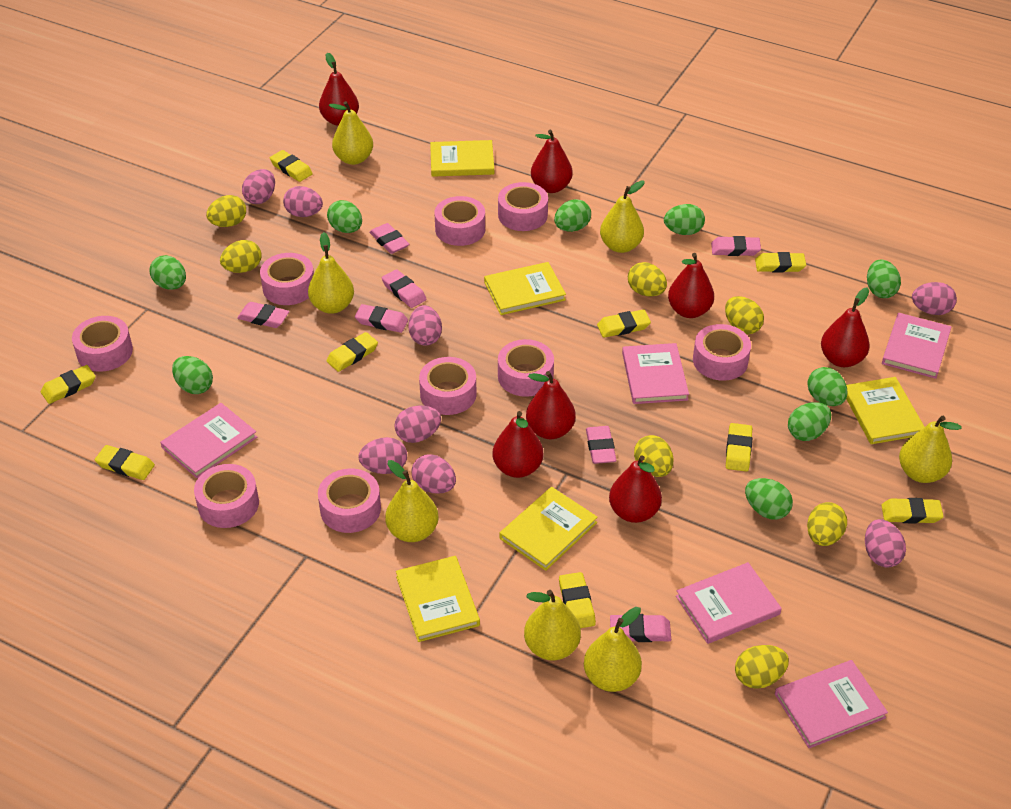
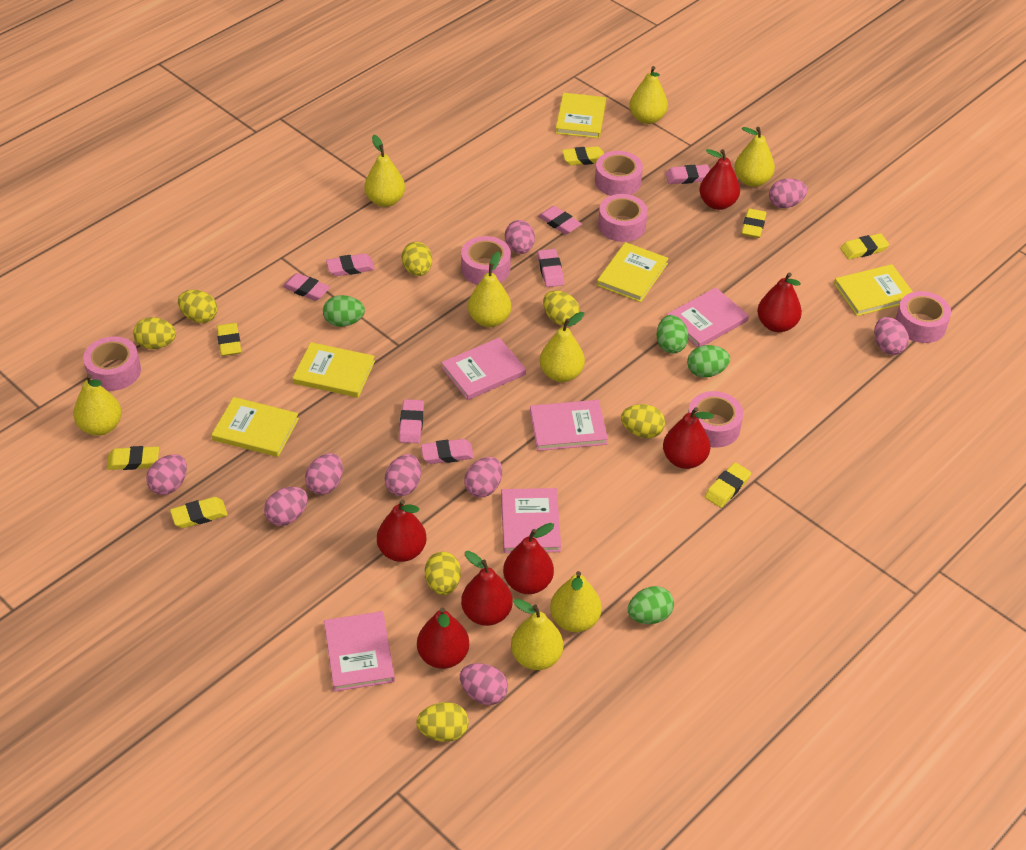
green egg: [150,255,186,290] [172,356,213,394] [327,200,362,233] [554,199,591,232] [664,204,705,235] [745,478,793,520] [788,402,831,441] [807,367,848,406] [867,260,901,298] = 9 -> [323,295,365,327] [628,586,674,624] [656,315,689,354] [687,345,730,378] = 4
pink egg: [242,169,275,204] [283,186,323,217] [358,437,407,474] [394,406,441,443] [408,305,442,346] [412,454,456,494] [865,519,906,568] [912,282,957,315] = 8 -> [146,454,187,495] [264,487,308,526] [305,453,343,495] [385,454,421,496] [460,663,508,705] [464,457,502,497] [505,220,535,254] [769,178,807,208] [874,317,909,355] = 9
pink tape: [72,316,133,372] [194,464,259,528] [260,253,314,305] [318,469,381,533] [419,357,477,415] [435,196,485,246] [498,182,548,231] [498,339,554,397] [693,324,751,381] = 9 -> [83,336,141,391] [461,236,511,285] [595,151,643,196] [598,194,648,242] [688,391,743,447] [896,291,951,343] = 6
yellow eraser: [41,365,96,404] [95,445,155,480] [270,150,313,182] [326,332,378,372] [559,572,596,628] [597,310,651,338] [726,423,752,472] [755,252,806,272] [881,498,943,524] = 9 -> [107,446,159,470] [170,497,228,528] [217,323,241,356] [562,146,604,165] [705,463,751,508] [741,208,766,238] [840,233,889,259] = 7
yellow pear: [308,232,354,314] [329,101,373,165] [385,460,439,542] [524,590,581,661] [584,607,642,692] [600,180,645,253] [899,416,962,483] = 7 -> [73,374,122,436] [364,135,405,207] [468,252,511,327] [511,599,563,670] [540,312,585,382] [550,571,602,632] [629,66,668,124] [734,127,775,187] = 8

